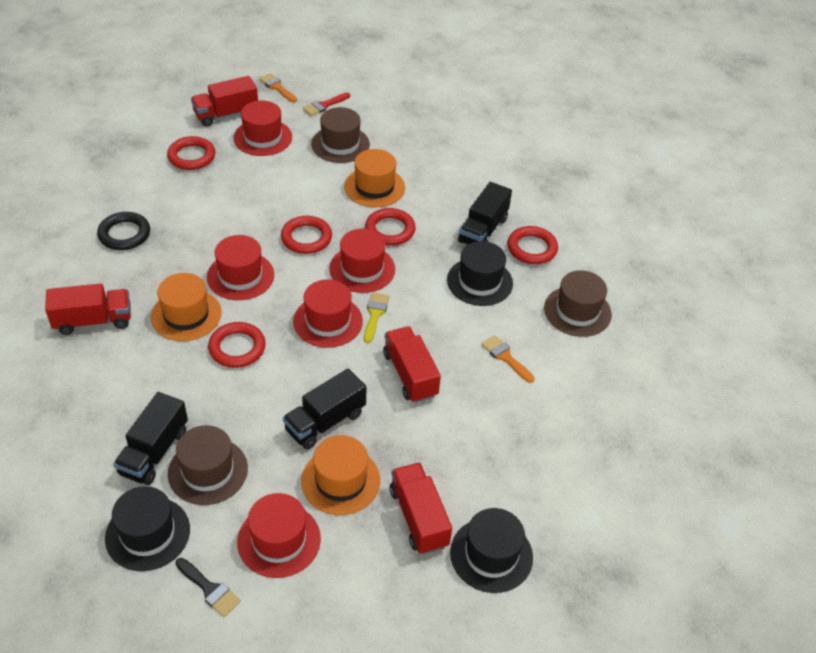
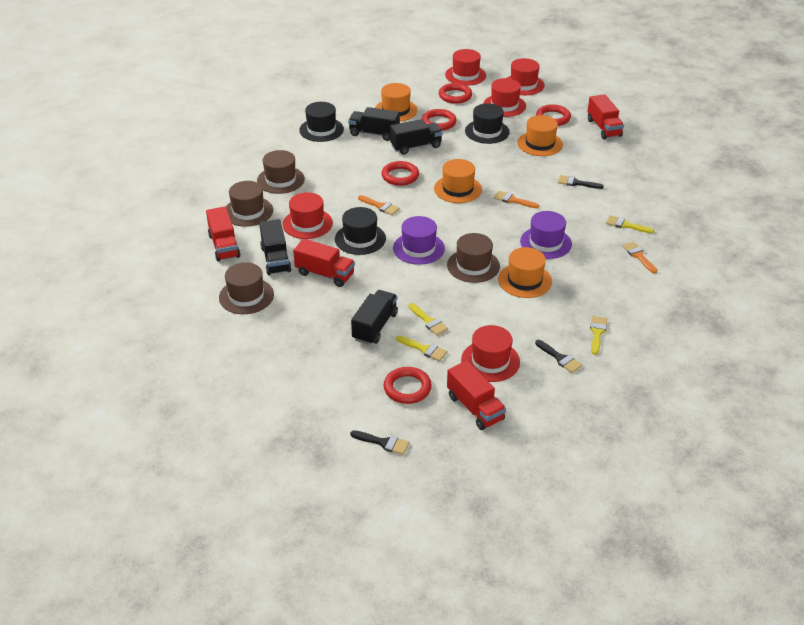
black brush: [175,558,241,617] = 1 -> [350,430,409,455] [535,340,582,373] [558,175,604,189] = 3
black ring: [97,212,150,250] = 1 -> none = 0
black truck: [114,392,188,485] [283,369,367,450] [458,182,512,245] = 3 -> [259,219,292,275] [348,107,400,141] [351,290,398,345] [390,119,443,154] = 4
brown hat: [168,425,248,505] [311,107,370,163] [544,270,612,337] = 3 -> [219,262,274,314] [226,181,273,227] [257,150,305,194] [447,233,500,283] = 4
orange brush: [259,73,297,103] [481,335,535,383] = 2 -> [358,195,400,215] [494,191,539,208] [622,242,657,274] = 3
orange hat: [151,273,221,341] [301,435,380,515] [344,149,405,207] = 3 -> [375,83,418,121] [434,159,482,203] [498,247,552,298] [517,115,563,156] = 4
purple hat: none = 0 -> [393,216,445,265] [520,211,572,259] = 2
red brush: [302,93,350,116] = 1 -> none = 0
yellow brush: [364,293,390,343] = 1 -> [396,335,447,361] [408,303,448,335] [590,316,607,355] [606,215,654,233] = 4

